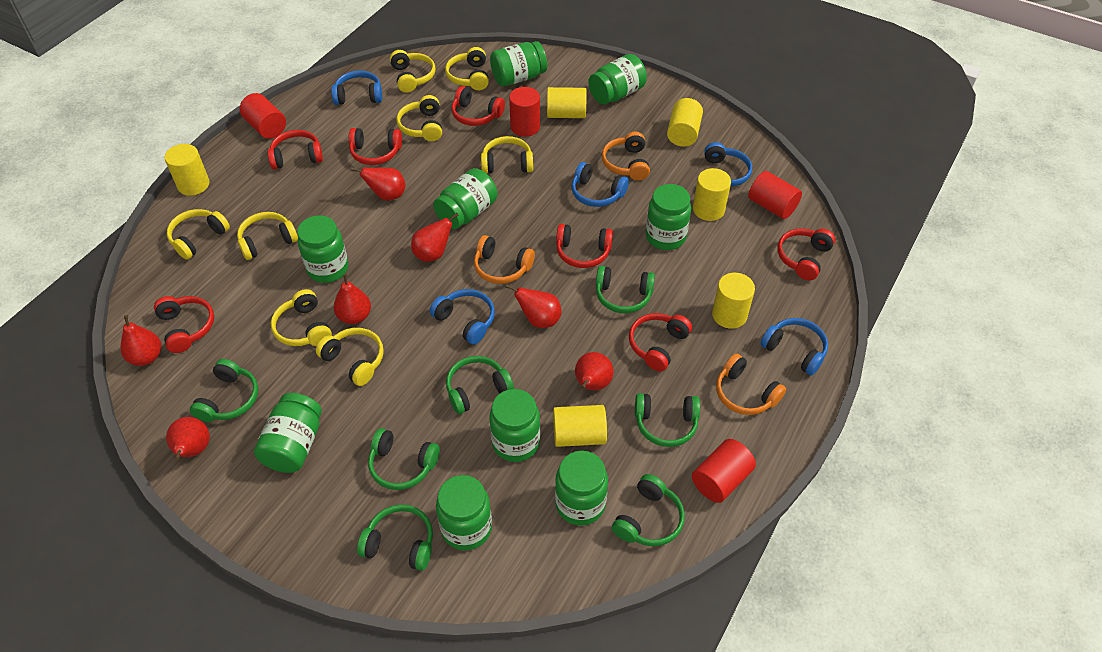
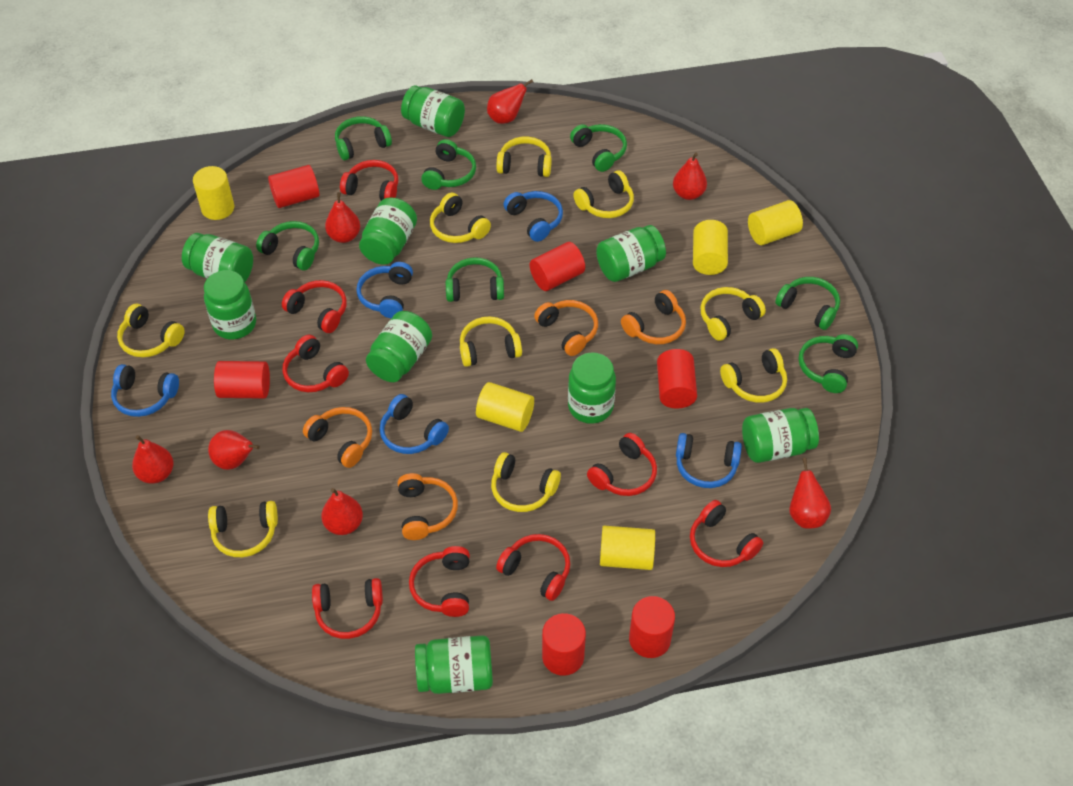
orange headphones: [474,235,535,284] [602,132,650,180] [716,354,786,415] = 3 -> [303,407,372,468] [398,473,458,540] [534,300,598,356] [621,290,686,344] = 4
red cylinder: [239,93,286,139] [509,87,540,137] [692,439,756,503] [748,171,802,219] = 4 -> [214,361,270,399] [268,165,320,208] [530,242,585,291] [542,613,586,676] [629,596,675,658] [657,349,697,408] = 6
red headphones: [154,296,214,353] [267,130,323,169] [349,128,402,165] [451,86,505,126] [556,224,613,268] [629,313,692,371] [777,228,835,280] = 7 -> [282,280,347,333] [283,335,349,392] [312,578,383,639] [340,160,398,201] [409,546,470,617] [496,534,570,601] [587,433,657,496] [690,500,763,567] = 8
yellow cylinder: [165,144,209,196] [547,87,587,118] [553,405,607,447] [667,98,703,147] [693,168,731,221] [712,273,755,329] = 6 -> [193,166,234,220] [476,382,534,432] [600,526,655,570] [693,220,728,275] [748,200,803,245] = 5
yellow headphones: [167,209,230,260] [237,212,298,260] [271,289,332,346] [316,328,384,386] [390,50,436,93] [396,95,442,141] [445,47,489,90] [481,136,533,174] = 8 -> [117,304,185,357] [208,501,278,557] [430,193,491,243] [460,316,522,367] [491,452,561,512] [496,137,552,177] [573,170,634,218] [701,287,766,341] [720,348,787,403] = 9

